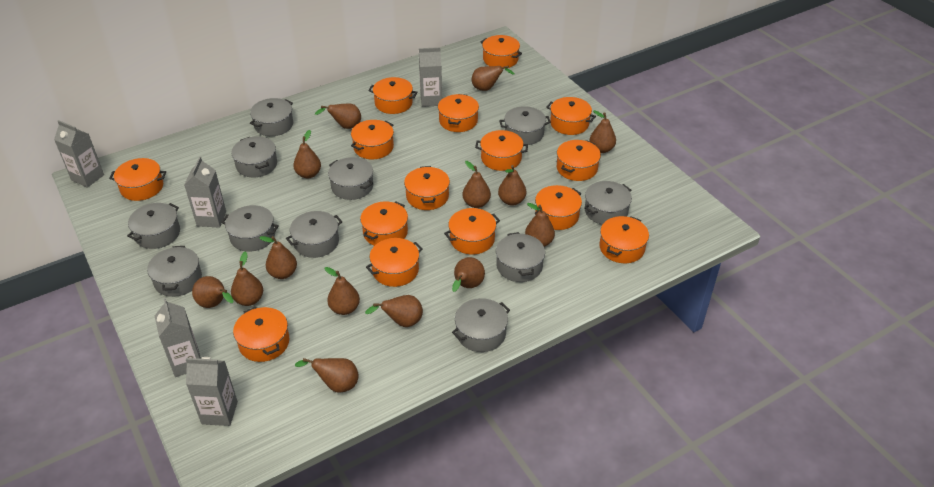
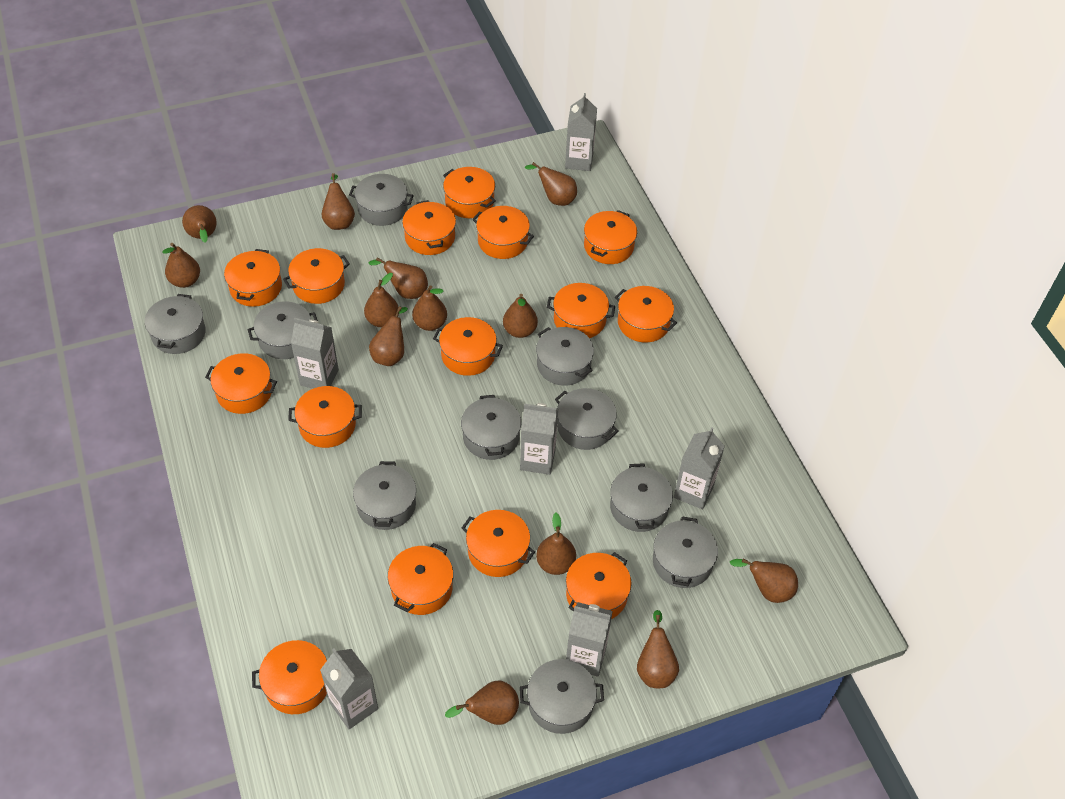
brown pear: [192,276,234,308] [231,251,263,306] [259,236,297,279] [293,130,321,178] [295,358,359,393] [315,104,361,129] [324,267,360,315] [365,295,423,327] [452,257,485,292] [463,161,491,208] [472,66,515,91] [498,165,526,206] [525,203,555,247] [590,110,616,153] = 14 -> [162,243,200,288] [182,205,217,243] [321,173,355,230] [364,273,399,327] [368,257,428,299] [369,306,408,366] [412,285,447,331] [445,680,519,725] [503,294,538,338] [525,162,577,206] [536,513,576,575] [637,610,679,688] [730,559,798,603] = 13
grey carton: [54,120,104,188] [155,298,201,377] [184,157,226,228] [185,357,238,426] [419,47,442,107] = 5 -> [291,318,339,389] [320,648,378,729] [520,403,558,475] [565,93,597,171] [566,602,613,677] [674,427,725,509] = 6
grey pot: [127,203,180,249] [147,246,202,297] [221,205,279,252] [231,136,277,177] [250,98,293,136] [286,211,343,258] [328,157,374,200] [452,298,510,352] [496,232,545,282] [499,106,551,145] [584,181,632,225] = 11 -> [145,294,206,354] [247,301,318,359] [349,174,414,226] [353,461,416,530] [461,395,521,460] [520,659,604,734] [536,327,594,386] [555,388,619,450] [610,463,673,532] [653,516,718,588] = 10

